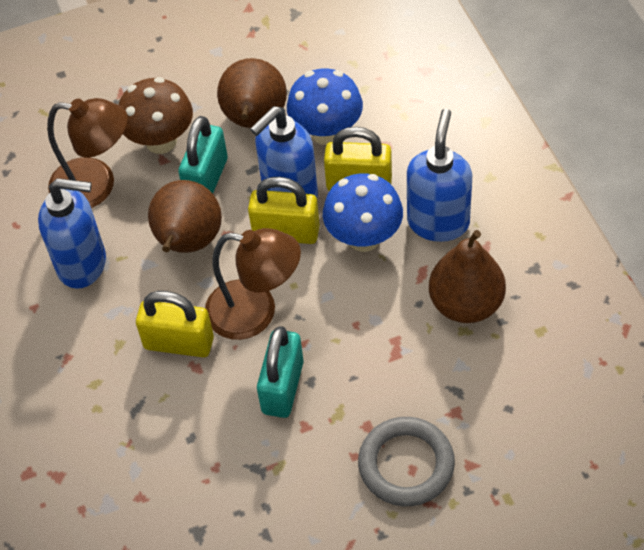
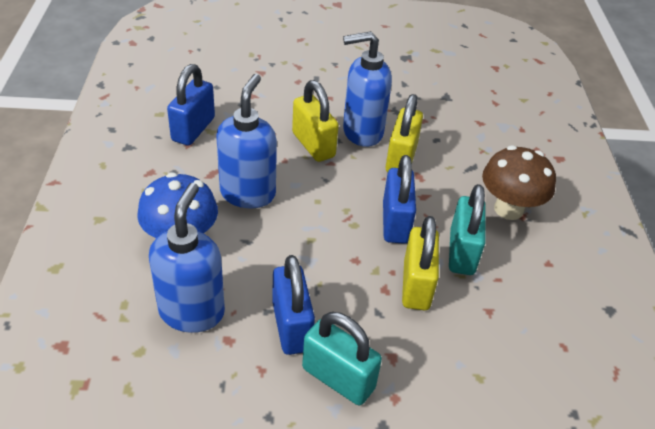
blue mushroom: [287,68,363,145] [323,173,403,252] = 2 -> [137,173,218,238] = 1
blue padlock: none = 0 -> [167,64,215,146] [272,255,315,355] [383,155,416,244] = 3
brown lamp: [47,98,128,208] [205,228,301,340] = 2 -> none = 0
brown pear: [148,180,222,253] [217,58,287,128] [429,230,506,323] = 3 -> none = 0
grey ring: [358,417,455,506] = 1 -> none = 0

